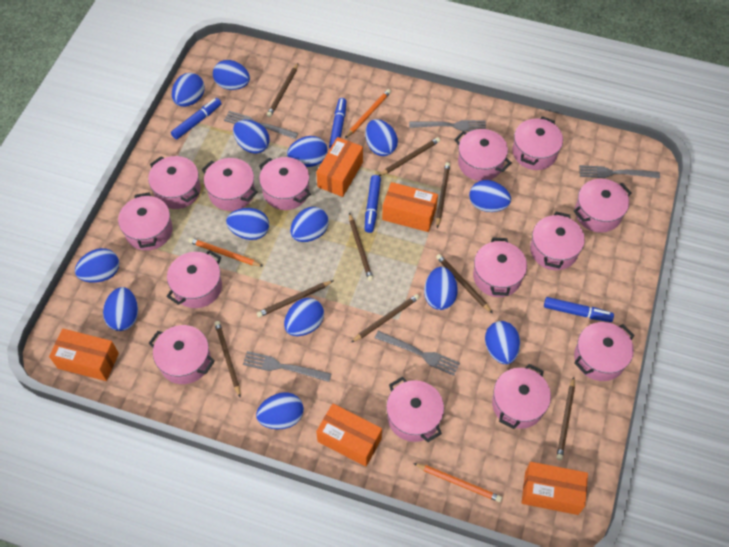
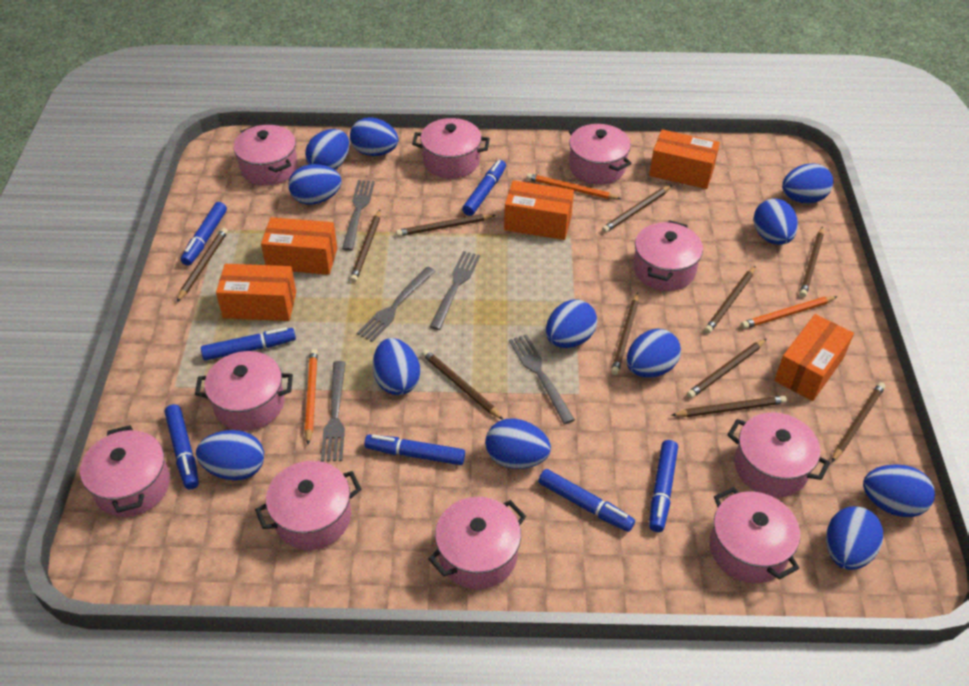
blue egg: [75,248,119,283] [103,287,138,331] [172,73,205,107] [213,60,250,90] [226,208,269,240] [233,120,270,154] [256,392,304,429] [284,298,324,336] [287,136,328,167] [290,207,329,242] [365,119,398,156] [424,267,458,310] [469,180,511,212] [485,321,520,364] = 14 -> [196,430,264,480] [288,164,342,205] [305,129,349,170] [350,117,399,156] [373,338,420,395] [485,418,551,469] [546,300,597,348] [627,329,681,378] [753,199,798,245] [782,163,833,203] [826,506,883,570] [863,464,935,517] = 12
blue marker: [171,98,222,140] [329,98,347,148] [365,175,381,233] [544,297,614,322] = 4 -> [165,404,199,490] [181,202,227,266] [201,327,296,361] [364,435,465,465] [462,160,506,216] [538,469,635,532] [649,440,678,532] = 7
brown pencil: [214,321,240,397] [257,281,333,318] [267,63,298,117] [349,213,373,281] [351,294,420,342] [379,137,440,176] [436,162,450,228] [436,254,493,313] [556,377,575,460] = 9 -> [177,228,228,302] [350,210,381,282] [396,214,496,237] [422,349,504,420] [602,185,672,233] [611,293,639,375] [671,395,787,417] [687,339,766,398] [704,266,756,333] [800,227,824,297] [832,382,885,462] = 11
pink pot: [118,192,173,251] [148,156,201,209] [149,325,215,384] [167,250,222,308] [202,158,258,211] [259,157,311,210] [386,377,444,442] [454,129,512,181] [473,237,527,297] [492,364,551,429] [512,116,563,170] [530,212,585,270] [573,179,632,233] [574,322,635,381] = 14 -> [80,425,170,517] [195,351,293,431] [233,125,298,186] [255,461,362,550] [412,118,490,179] [428,497,526,589] [569,124,631,185] [633,220,703,291] [710,487,800,583] [727,412,830,497] = 10

